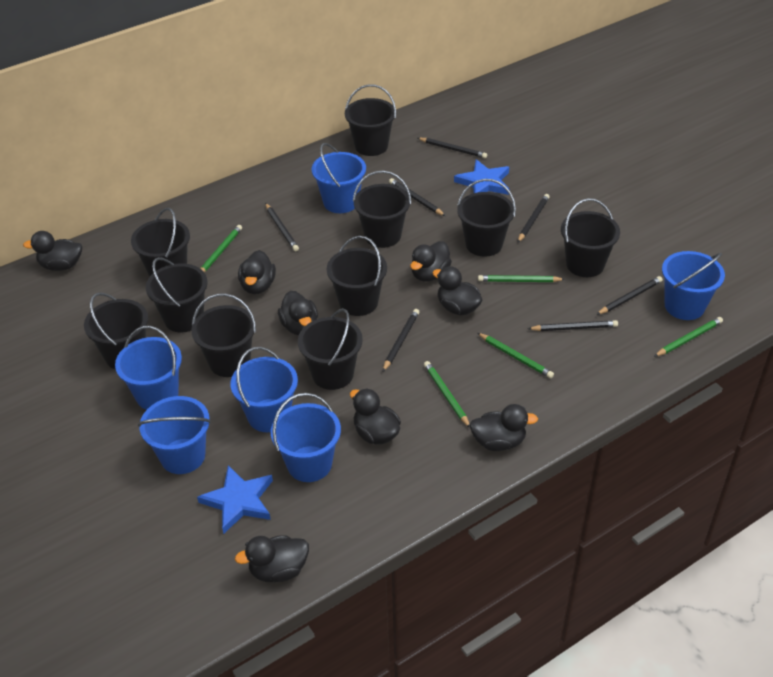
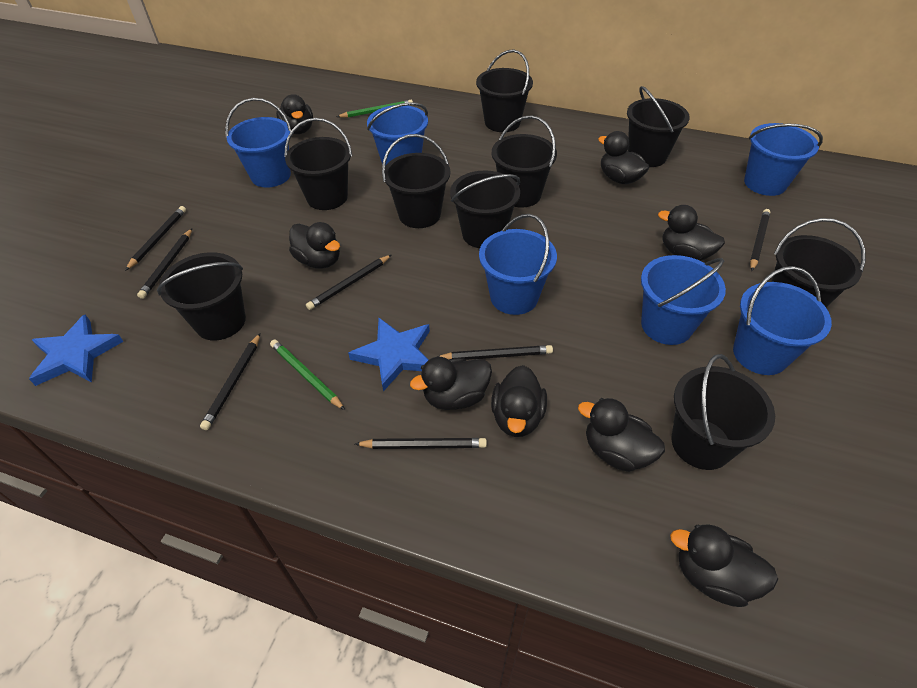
black bucket: [84,292,148,369] [131,208,190,277] [146,257,207,332] [191,293,256,377] [298,308,363,390] [327,236,387,316] [345,84,396,156] [353,171,411,248] [457,179,516,257] [561,198,620,277] = 10 -> [157,252,246,341] [285,118,352,210] [382,134,450,228] [450,171,520,248] [476,49,533,132] [492,115,557,207] [627,86,690,167] [672,354,775,470] [771,218,866,307] = 9
green pencil: [200,225,242,272] [424,361,470,428] [477,333,554,378] [478,275,565,282] [654,317,723,357] = 5 -> [270,340,345,410] [337,100,413,118] = 2

